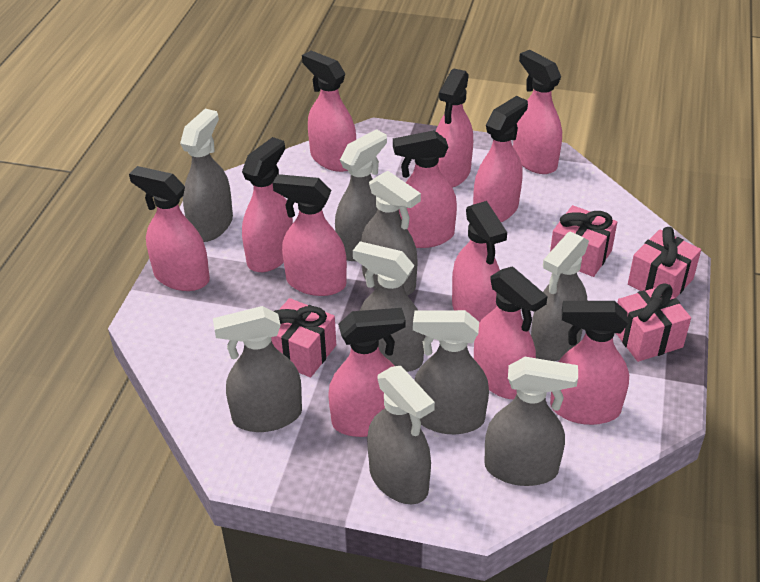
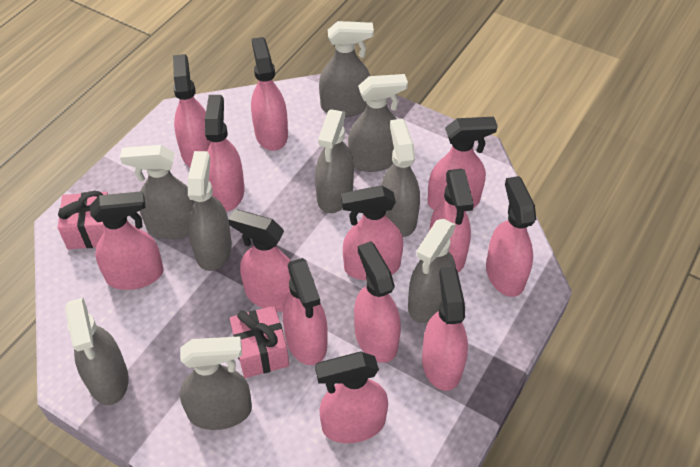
pink gift: [271,298,336,377] [550,205,617,277] [616,283,691,362] [628,227,701,298] = 4 -> [57,191,108,249] [230,306,289,378] = 2
pink spray bottle: [129,166,210,291] [242,137,293,272] [273,174,347,296] [302,51,356,172] [329,308,405,437] [393,130,457,248] [436,68,473,188] [452,201,507,323] [473,96,528,222] [474,266,548,399] [513,50,562,174] [550,301,629,425] = 12 -> [90,191,164,290] [173,54,211,167] [205,95,244,212] [228,209,291,312] [251,37,288,151] [282,258,328,365] [315,352,388,443] [341,186,403,280] [354,241,401,363] [422,267,468,391] [428,117,498,210] [429,169,474,272] [486,176,536,297] = 13

